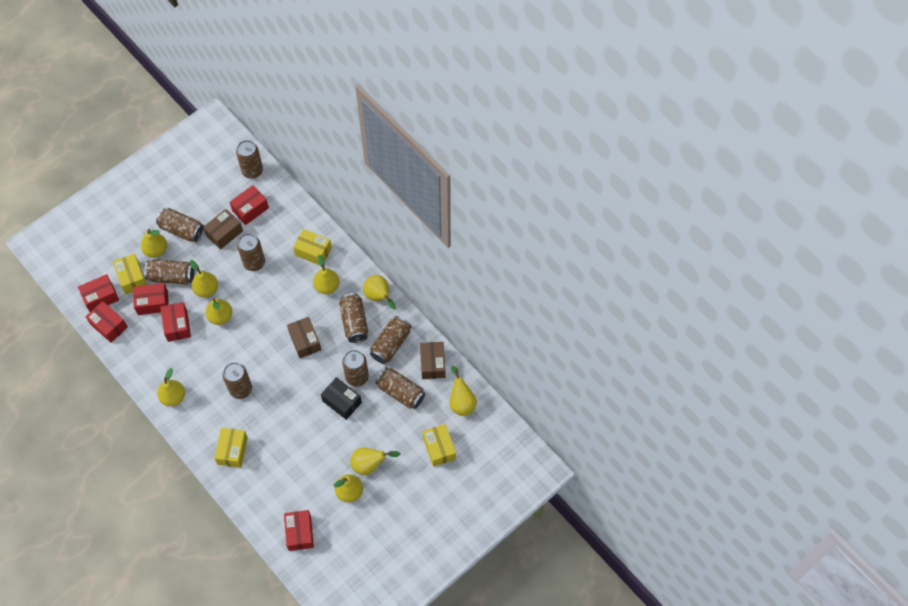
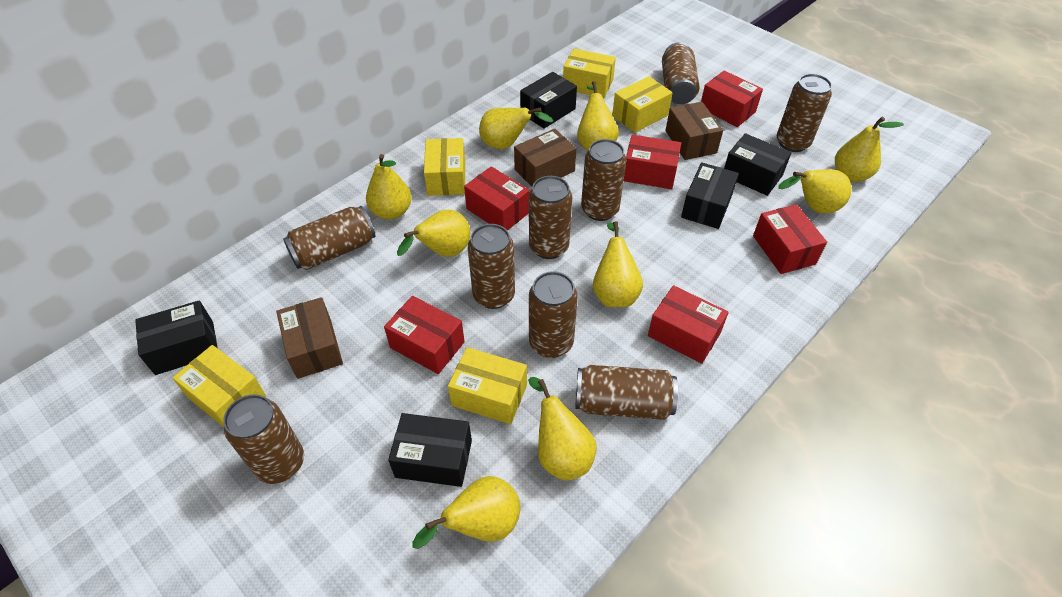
black box: [321,377,362,420] = 1 -> [135,300,217,375] [388,413,472,487] [520,72,577,129] [681,162,739,229] [724,133,791,196] = 5
yellow box: [113,254,147,294] [214,428,248,468] [293,229,332,265] [423,424,456,467] = 4 -> [172,345,266,427] [424,138,465,196] [448,347,527,424] [563,49,616,98] [612,76,673,133] = 5

